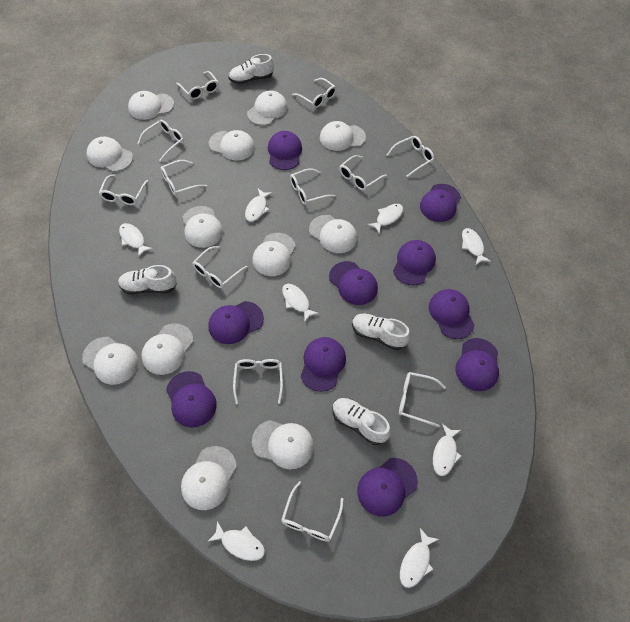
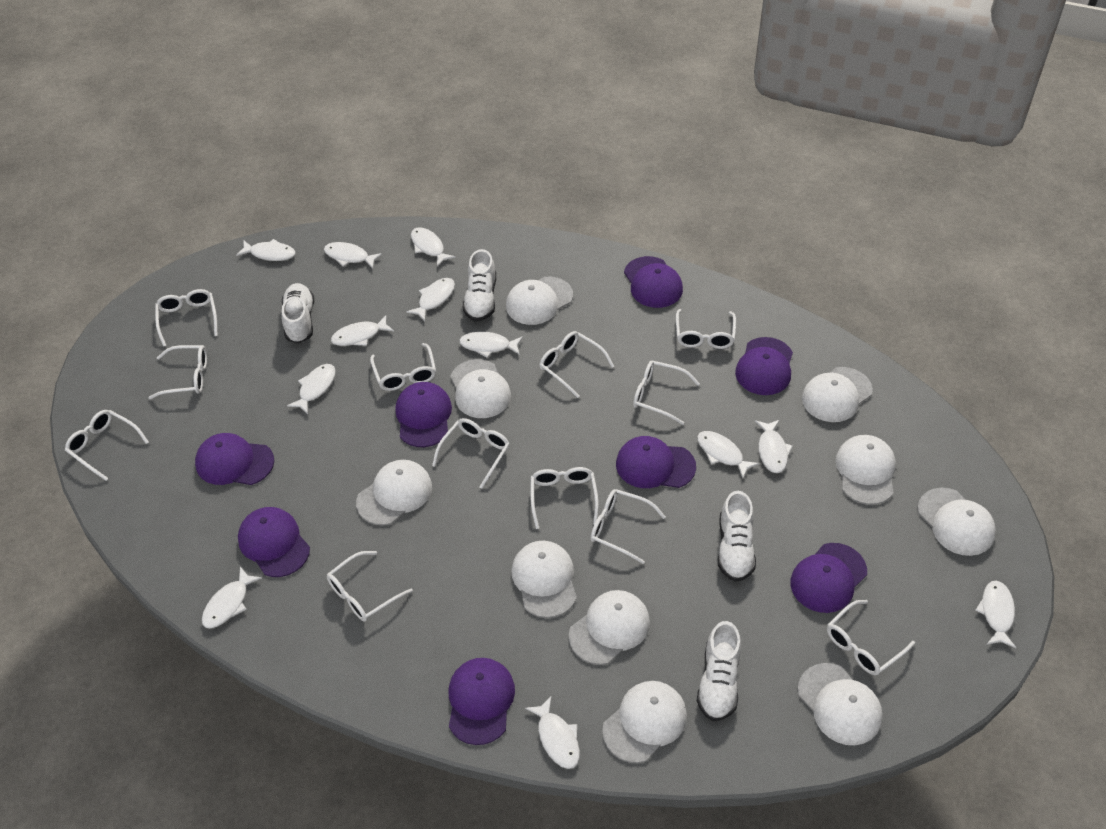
purple cap: [166,371,217,427] [209,301,264,344] [268,131,302,170] [301,337,346,392] [329,261,378,305] [357,458,418,516] [393,240,436,285] [420,184,461,222] [429,289,475,339] [456,338,499,391] = 10 -> [195,433,274,485] [238,507,310,577] [395,382,452,447] [449,658,515,745] [616,436,696,488] [624,256,683,308] [735,337,793,395] [790,543,867,613] = 8
white cap: [82,337,138,385] [87,137,133,172] [128,91,174,120] [142,323,193,375] [181,446,237,510] [182,206,223,248] [209,130,255,160] [247,90,287,126] [252,233,296,276] [252,420,314,469] [309,215,357,253] [320,121,366,151] = 12 -> [356,460,432,525] [450,359,511,418] [506,276,573,325] [511,541,577,618] [569,590,650,665] [602,681,687,763] [798,663,882,745] [802,367,873,422] [836,435,896,505] [917,488,996,556] = 10
white fish: [119,223,153,257] [207,521,265,561] [245,189,272,222] [282,284,319,321] [367,204,403,234] [400,528,439,588] [433,424,462,476] [462,228,491,265] = 8 -> [202,567,262,628] [236,239,295,261] [287,364,336,414] [324,242,382,269] [331,315,394,346] [406,278,455,321] [411,227,456,267] [459,332,523,358] [525,696,580,769] [697,431,759,478] [755,420,793,473] [975,580,1016,648] = 12

